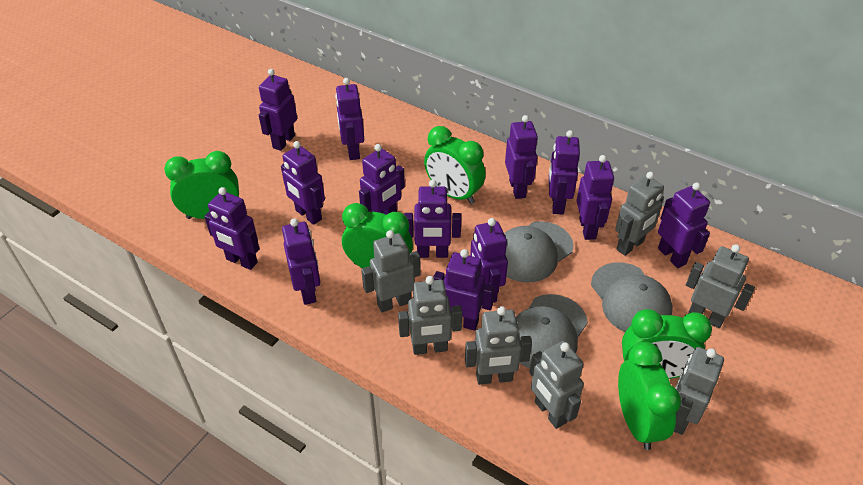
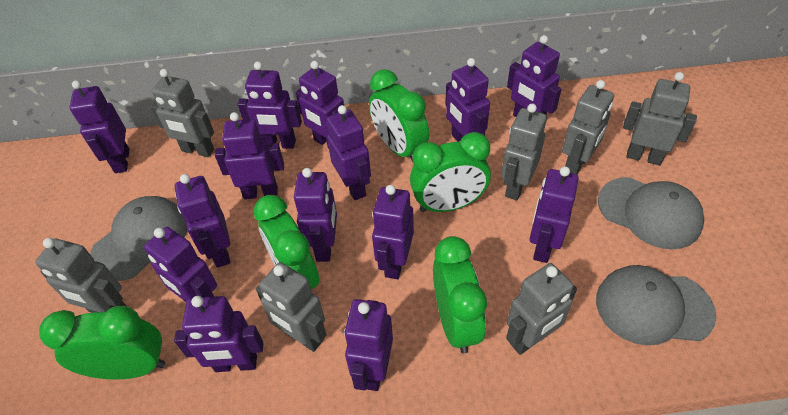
purple robot: [204,187,260,270] [259,69,297,151] [281,141,325,225] [282,218,320,305] [335,78,364,160] [359,144,405,215] [404,180,461,258] [433,249,495,331] [470,218,508,303] [505,115,538,199] [549,130,580,214] [577,155,614,240] [658,183,710,268] = 13 -> [69,80,130,173] [144,227,217,302] [174,296,263,372] [175,174,230,268] [214,112,284,199] [238,61,302,149] [294,168,337,262] [295,61,344,149] [326,105,371,200] [344,299,393,391] [372,185,414,279] [445,58,490,142] [507,35,562,117] [530,166,579,263] = 14

